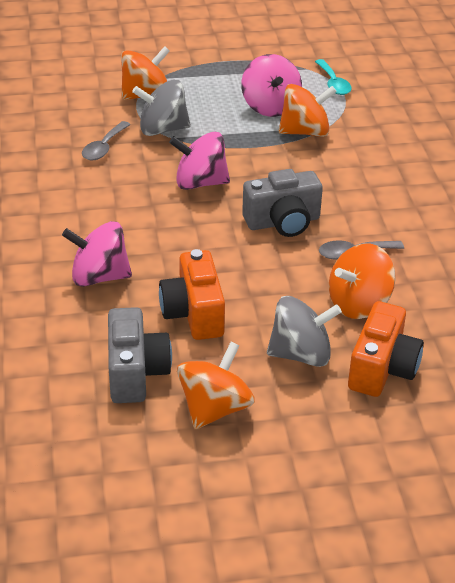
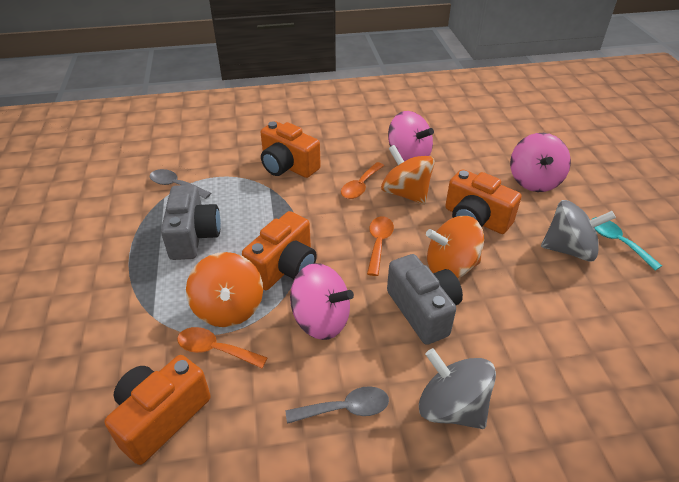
orange camera: [159,249,225,340] [348,301,424,397] = 2 -> [104,355,211,465] [242,211,317,290] [261,121,321,178] [445,169,522,234] = 4
orange spinning top: [121,46,170,100] [177,342,255,429] [279,84,337,137] [329,243,396,319] = 4 -> [186,252,263,327] [381,145,435,204] [426,216,484,278] = 3
orange spoon: none = 0 -> [177,327,268,368] [341,162,384,199] [367,216,394,276] = 3

